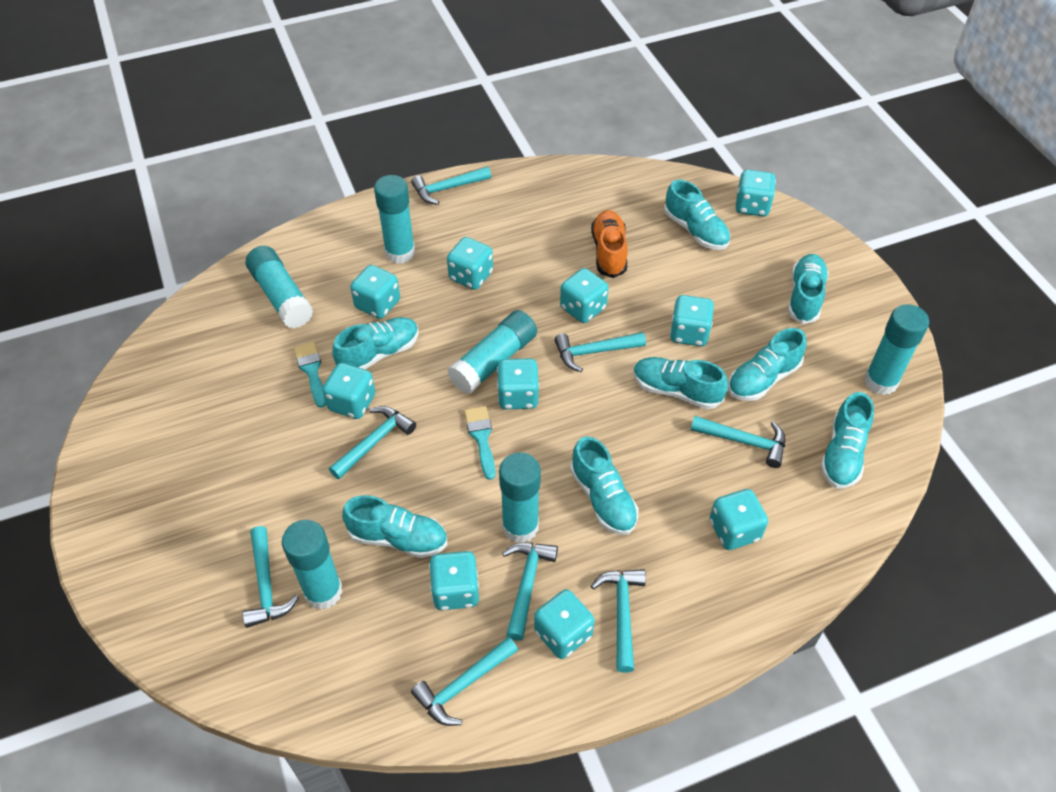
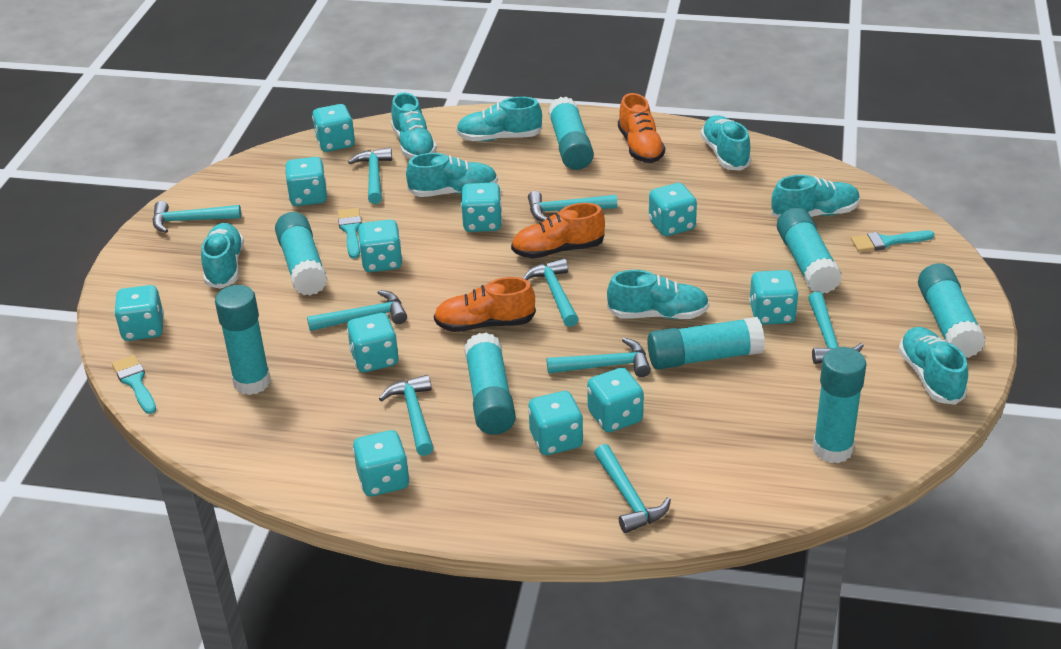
orange shoe: [591,210,628,278] = 1 -> [434,277,536,332] [511,203,605,259] [618,93,665,163] = 3
turquoise brush: [294,342,326,408] [464,406,495,480] = 2 -> [112,355,156,414] [338,208,362,259] [851,231,934,252] = 3
turquoise dice: [322,363,375,419] [350,265,400,319] [429,551,479,610] [447,237,493,290] [497,358,539,409] [534,589,595,659] [560,268,609,323] [670,295,714,346] [710,489,768,550] [736,170,776,217] = 10 -> [114,285,164,341] [285,157,327,206] [312,104,355,152] [347,313,398,372] [353,430,410,496] [358,220,403,272] [461,183,502,232] [528,391,583,455] [587,368,644,432] [649,183,697,236] [749,270,799,325] = 11
turquoise glue stick: [246,246,313,329] [282,520,342,610] [374,175,415,264] [447,310,537,394] [499,452,541,543] [864,304,929,395] = 6 -> [215,285,271,395] [275,212,327,296] [464,332,516,435] [548,97,594,170] [648,317,765,370] [777,207,842,293] [813,347,866,463] [918,263,986,358] = 8
turquoise hammer: [242,526,299,628] [329,406,416,479] [411,166,491,205] [411,636,518,726] [502,543,558,641] [554,332,646,372] [591,569,646,673] [691,416,785,468] = 8 -> [153,201,241,233] [307,290,407,331] [348,147,392,204] [379,375,434,456] [523,258,579,327] [528,191,617,222] [547,338,651,377] [594,444,671,533] [808,291,864,364] = 9

